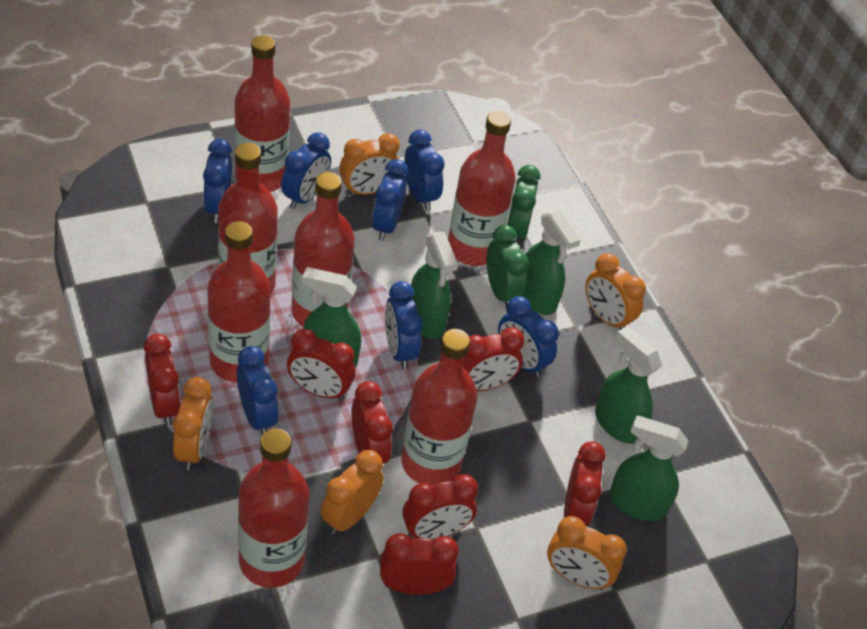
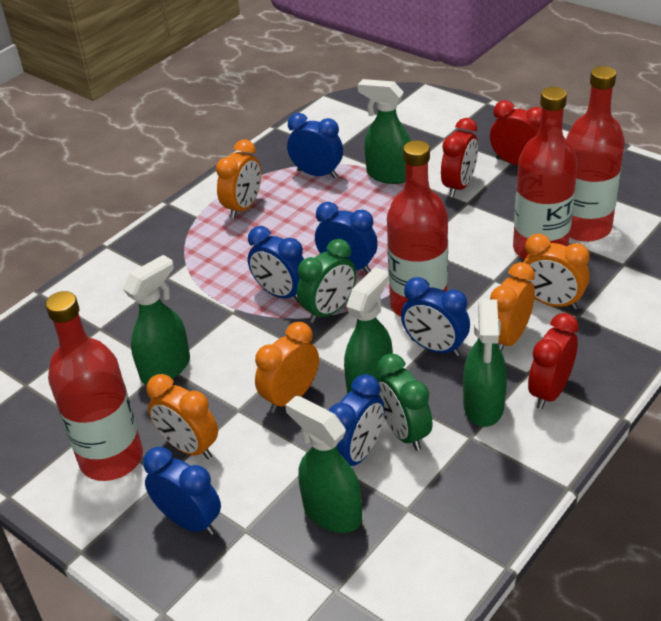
blue clock: [203,139,232,223] [237,346,279,435] [281,132,331,209] [372,159,408,241] [385,281,423,369] [404,130,445,210] [498,296,558,377] = 7 -> [143,447,221,535] [248,226,304,302] [287,113,343,178] [315,202,378,273] [328,374,385,466] [401,277,470,357] = 6
red bottle: [207,221,271,382] [218,143,278,294] [234,35,290,192] [238,428,309,588] [291,172,355,327] [401,329,477,485] [448,111,516,266] = 7 -> [45,291,143,481] [387,140,448,317] [513,87,578,260] [566,66,625,242] = 4
red clock: [144,334,181,426] [287,329,355,400] [352,381,393,464] [380,533,459,595] [402,474,478,539] [463,327,524,391] [564,441,606,526] = 7 -> [441,118,478,197] [490,100,542,165] [528,313,579,409] = 3

